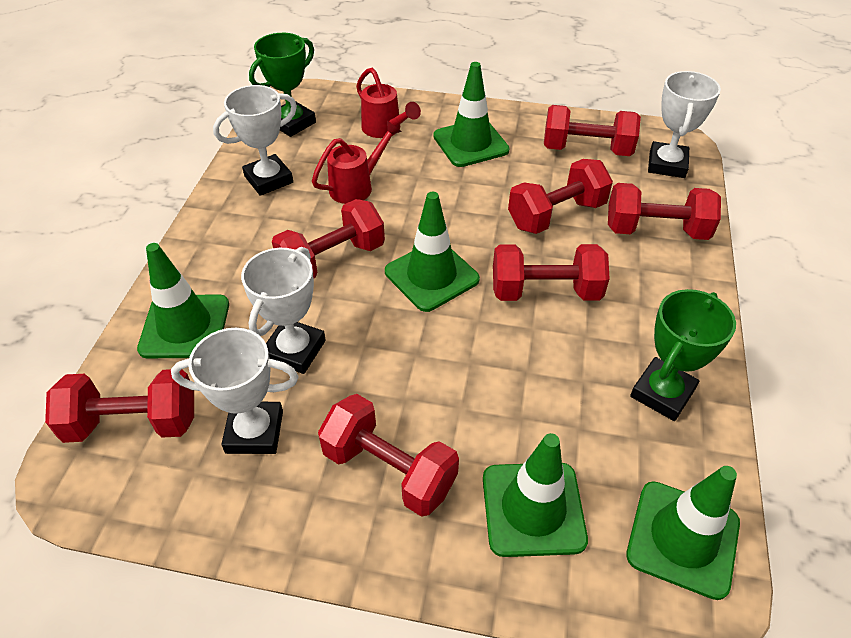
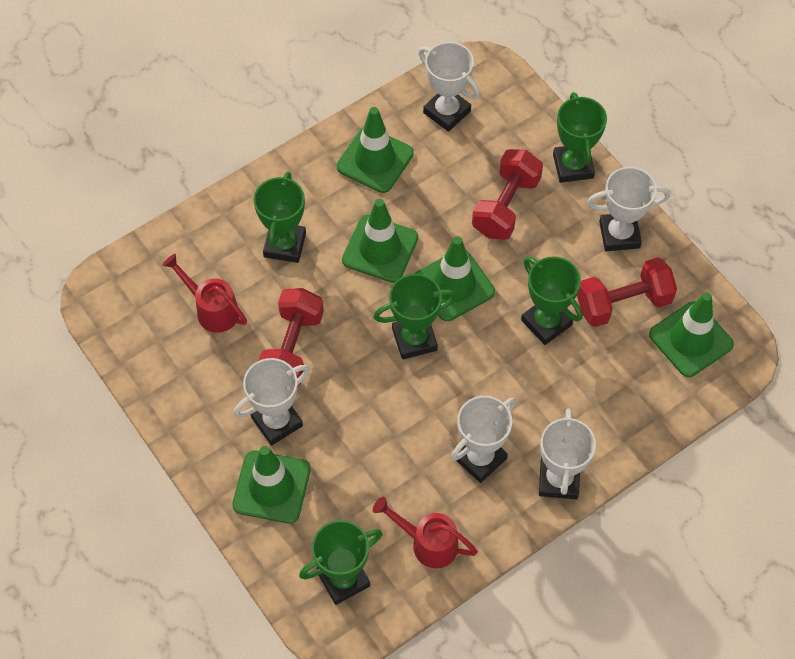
green trophy: [249,33,316,137] [630,289,736,421] = 2 -> [254,172,306,263] [299,520,383,605] [373,274,457,360] [521,256,583,345] [553,92,607,183] = 5
red dumbbell: [45,369,194,443] [272,199,385,278] [318,394,459,517] [493,244,610,301] [508,159,613,234] [544,105,641,156] [608,183,721,240] = 7 -> [259,288,324,385] [472,149,543,240] [577,257,677,327] = 3
white trophy: [171,328,299,454] [213,85,297,196] [241,247,326,374] [648,71,721,178] = 4 -> [234,358,310,446] [419,42,480,132] [451,396,516,483] [539,409,596,499] [587,167,670,251] = 5

